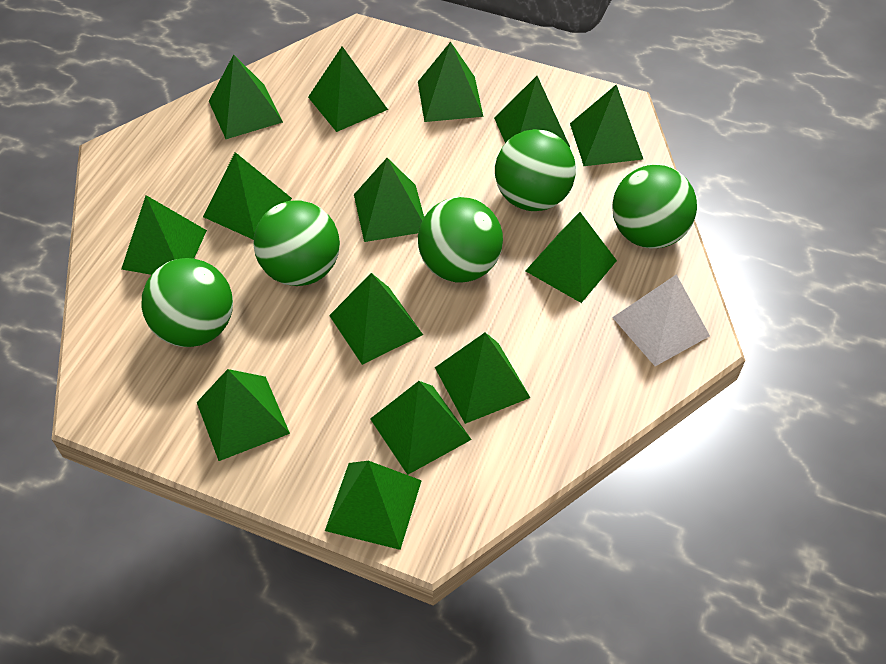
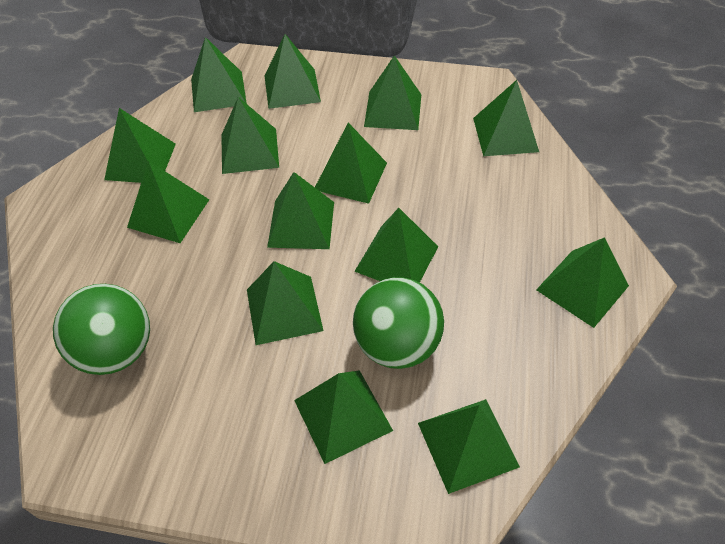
green ball: [142,258,233,347] [253,200,340,286] [418,197,503,283] [495,129,576,211] [612,165,697,248] = 5 -> [53,284,150,375] [353,277,444,369] = 2
white pyramid: [612,274,710,366] = 1 -> none = 0

